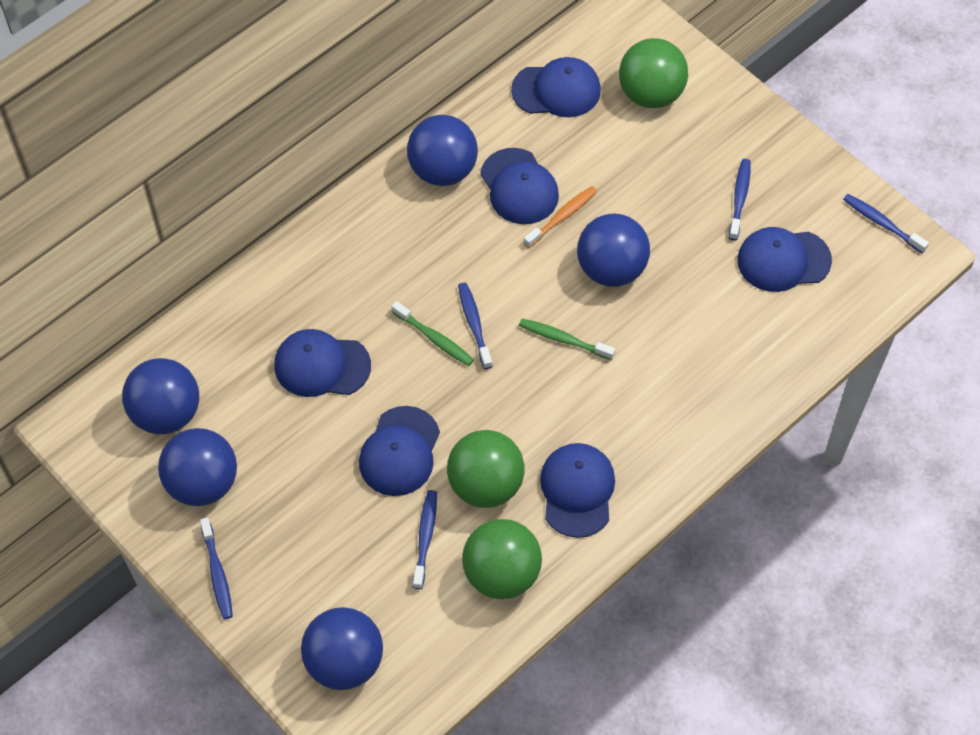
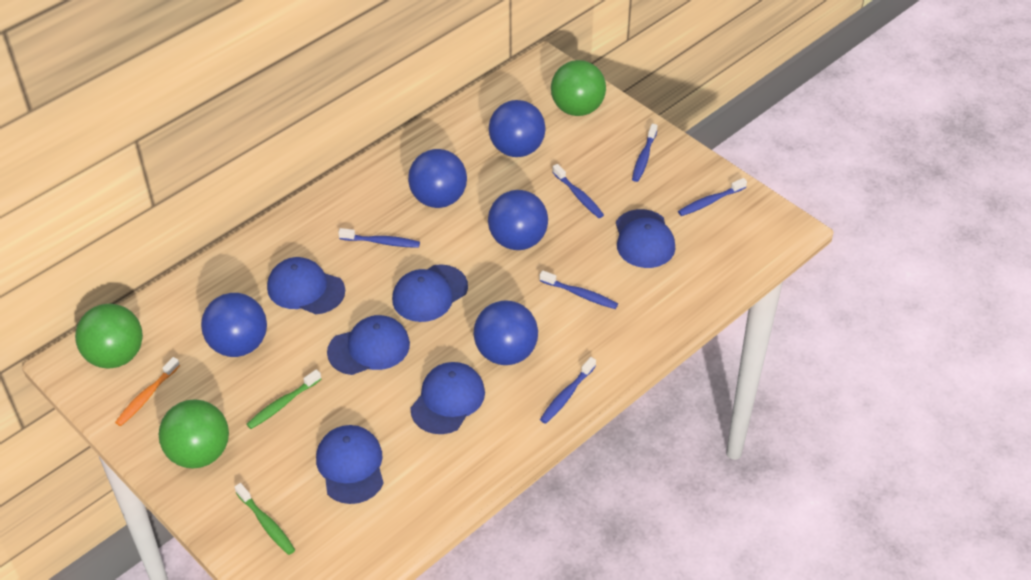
blue toothbrush: [200,517,233,619] [413,490,437,589] [458,283,493,369] [729,159,751,240] [843,194,929,253] = 5 -> [338,228,420,248] [540,270,618,309] [540,357,596,424] [552,164,604,218] [632,124,658,182] [678,178,747,216] = 6

